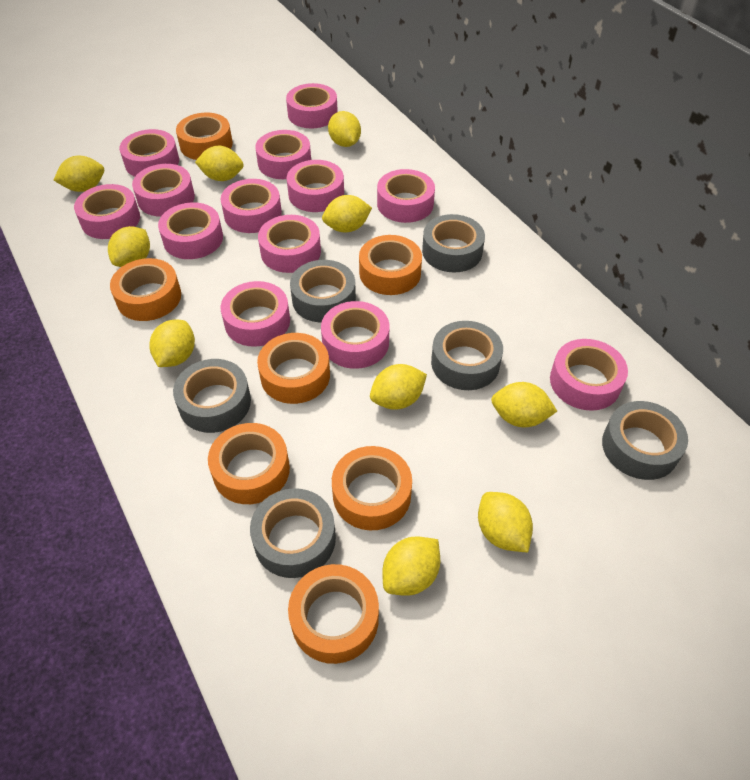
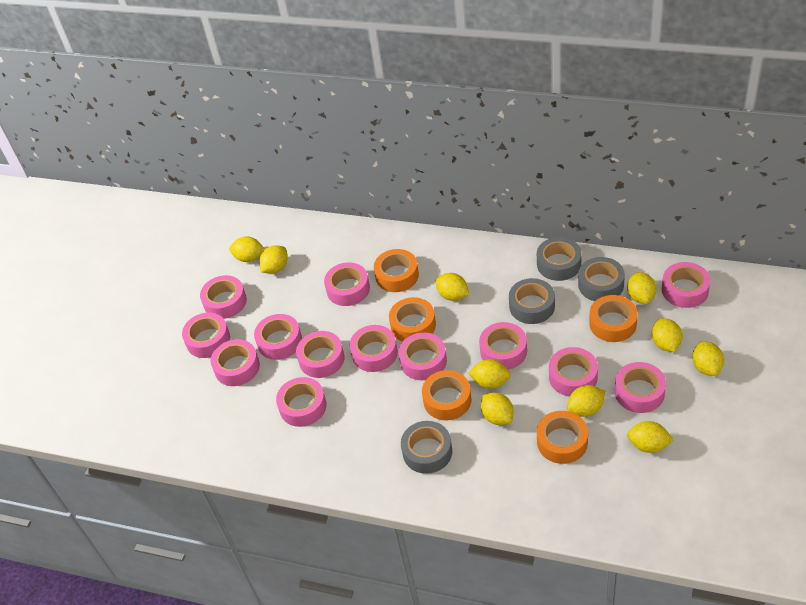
grey tape: [173,359,251,433] [250,488,336,578] [290,260,356,323] [422,214,485,272] [431,321,503,390] [602,401,688,480] = 6 -> [401,421,452,474] [509,278,555,324] [537,237,582,281] [578,257,625,301] = 4
orange tape: [110,258,181,321] [176,113,233,160] [208,423,290,504] [257,333,330,404] [288,564,379,664] [332,446,412,530] [359,235,422,295] = 7 -> [374,249,419,292] [389,297,436,342] [422,370,472,420] [537,411,588,464] [589,295,638,342] = 5

